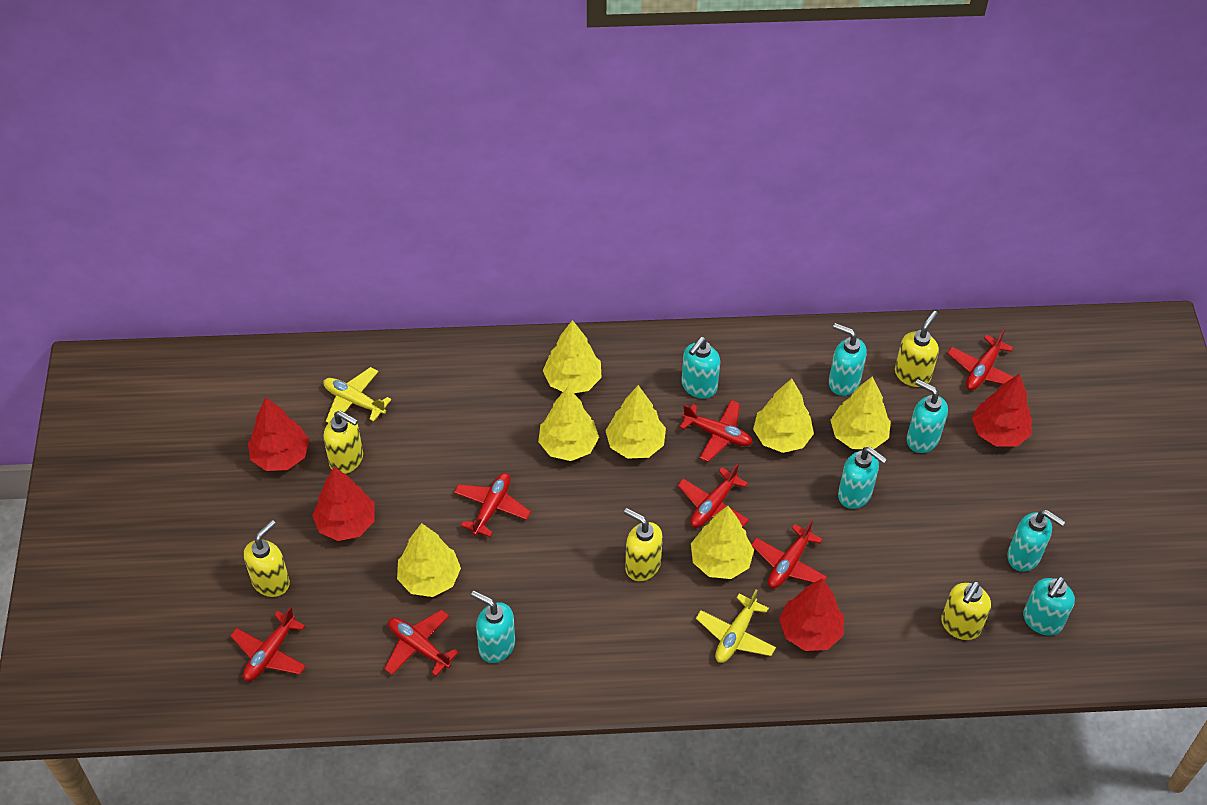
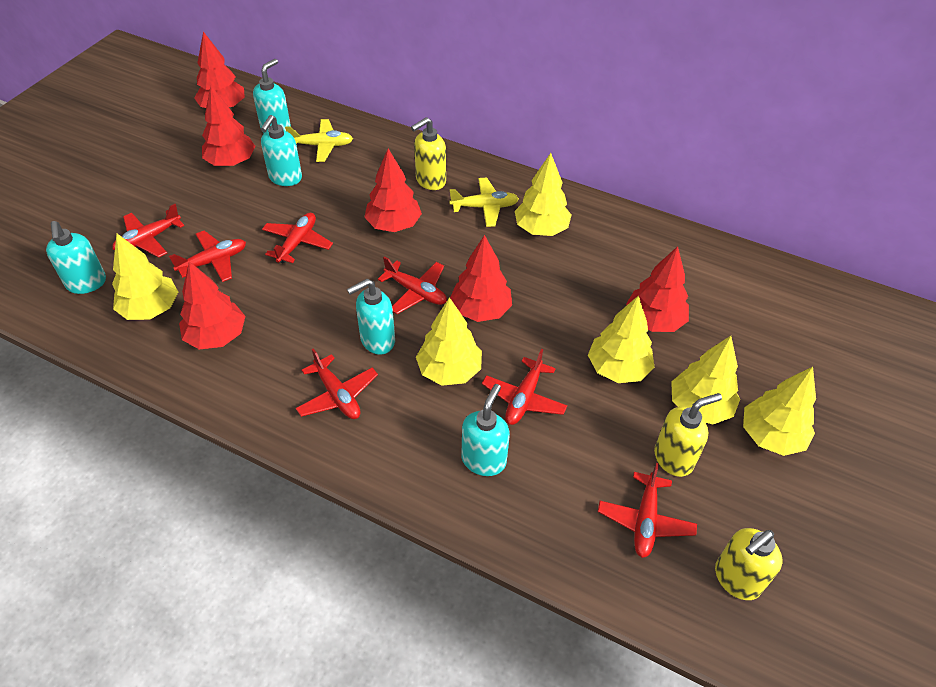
red tree: [248,398,309,471] [312,467,375,541] [779,578,844,651] [972,374,1032,447] = 4 -> [179,261,245,350] [194,32,245,108] [202,86,256,166] [364,149,422,232] [450,235,512,322] [626,246,689,332] = 6
turquoise soap dispenser: [471,591,515,663] [682,337,720,399] [829,323,867,396] [838,447,887,509] [907,379,948,453] [1007,510,1066,572] [1023,576,1075,636] = 7 -> [46,221,106,294] [253,59,291,133] [261,115,302,186] [347,279,395,355] [462,384,510,476] = 5
yellow soap dispenser: [244,520,290,597] [323,411,363,474] [624,508,663,581] [895,311,939,387] [941,581,991,640] = 5 -> [411,117,446,190] [654,393,722,477] [715,528,783,600] = 3
yellow tree: [397,523,461,597] [538,387,599,461] [543,320,601,393] [605,385,666,459] [691,506,754,579] [753,378,814,453] [830,376,891,449] = 7 -> [112,233,178,320] [416,297,482,386] [515,153,572,236] [588,295,654,383] [671,336,740,424] [743,367,816,456] = 6

